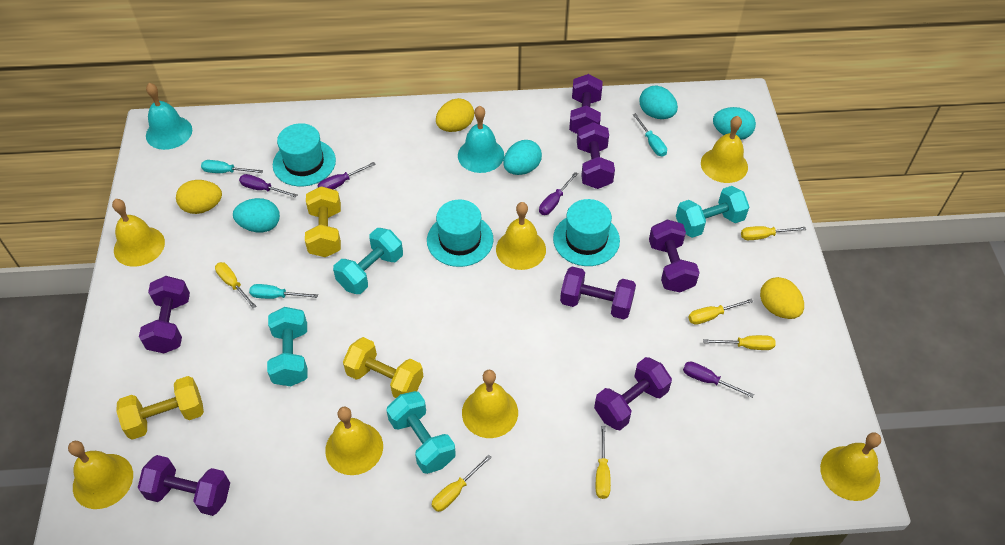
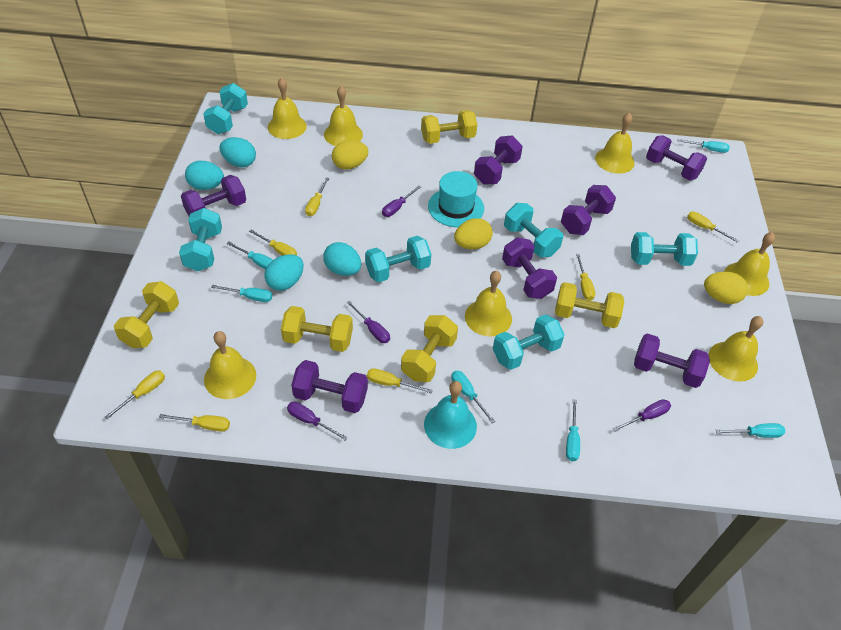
turquoise bell: [146,83,192,150] [458,106,504,173] = 2 -> [424,381,477,449] = 1
turquoise dumbbell: [267,307,307,386] [333,228,403,294] [386,391,456,474] [676,186,749,238] = 4 -> [179,208,222,271] [203,83,248,134] [365,236,431,282] [493,314,564,370] [504,203,563,257] [631,232,698,266] = 6
turquoise hat: [273,123,336,186] [427,200,494,267] [553,199,620,266] = 3 -> [428,171,484,227] = 1
turquoise screwdriver: [201,160,263,173] [249,284,318,299] [633,113,667,157] = 3 -> [211,285,272,302] [226,241,273,270] [451,371,495,423] [566,399,580,461] [678,139,730,153] [716,423,785,438] = 6
yellow dumbbell: [116,376,204,440] [305,186,341,257] [343,337,423,398] = 3 -> [114,281,179,348] [281,306,353,352] [401,315,458,382] [421,110,477,144] [555,282,624,328] = 5
yellow screwdriver: [215,262,257,309] [432,454,492,512] [596,426,611,499] [688,298,754,325] [703,335,775,350] [741,226,806,240] = 6 -> [105,370,165,419] [159,414,230,432] [249,229,297,256] [305,177,329,216] [367,368,433,393] [576,254,595,301] [687,211,740,243] = 7

